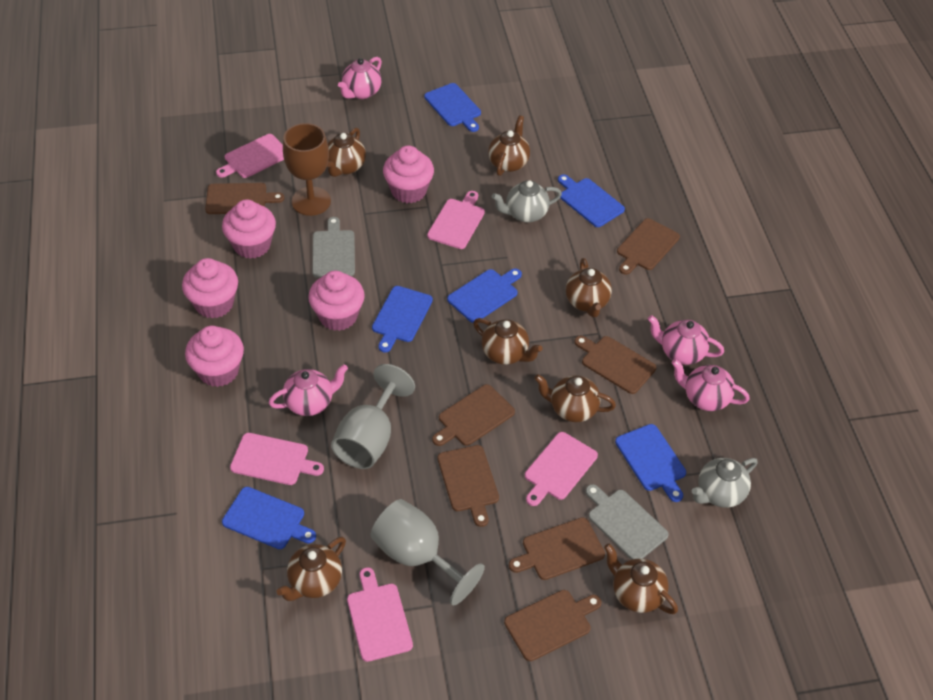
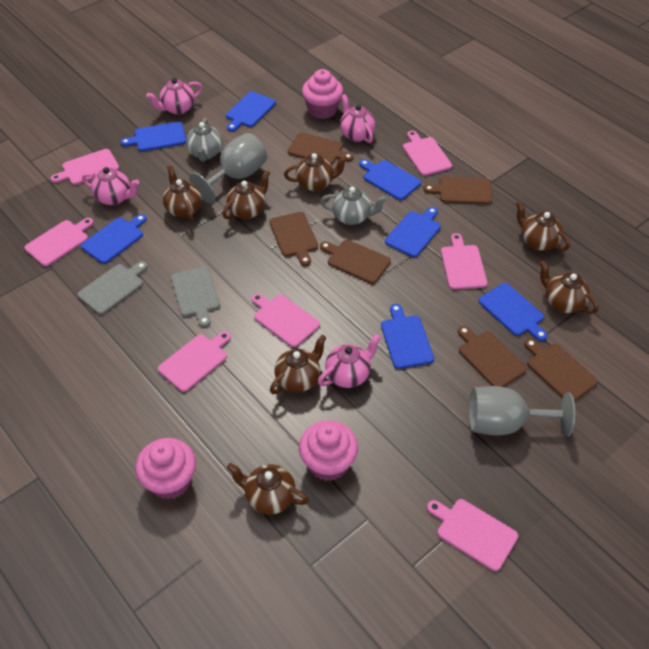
blue cutting board: [222,487,316,549] [372,286,433,353] [424,83,481,132] [447,269,522,323] [558,174,625,227] [615,424,686,502] = 6 -> [81,214,147,264] [121,122,186,151] [226,92,276,132] [359,159,421,200] [381,304,434,369] [385,207,441,257] [479,283,547,341] = 7
brown cutting board: [205,183,284,214] [432,384,515,446] [438,445,499,527] [504,590,601,661] [509,517,605,580] [574,336,656,394] [617,218,680,275] = 7 -> [269,212,318,266] [288,132,353,165] [320,240,391,284] [423,176,492,204] [458,326,527,387] [524,338,598,401] = 6
brown goblet: [283,123,331,216] = 1 -> none = 0
pink cupcake: [182,258,238,318] [185,326,244,387] [222,200,276,259] [308,271,365,331] [383,146,434,203] = 5 -> [135,438,196,500] [299,420,358,481] [302,69,343,119] = 3
pink cutting board: [216,134,284,178] [230,433,324,485] [347,567,413,662] [427,191,485,249] [525,432,598,506] = 5 -> [24,218,94,266] [51,149,119,185] [158,331,231,392] [252,293,320,347] [403,131,452,176] [427,499,518,571] [441,233,488,290] = 7

